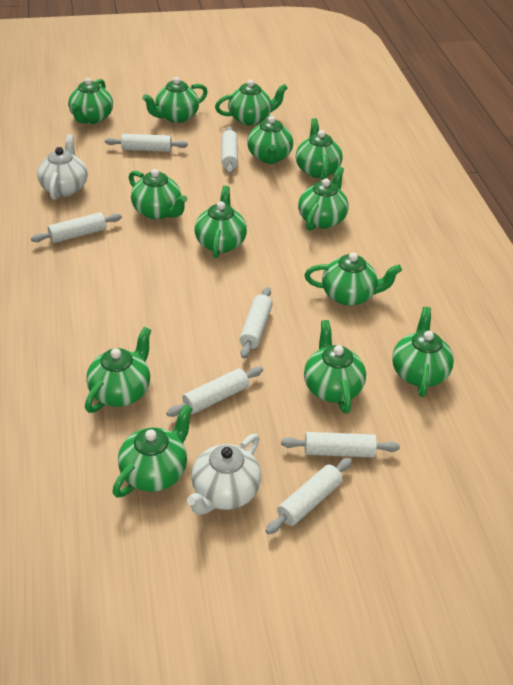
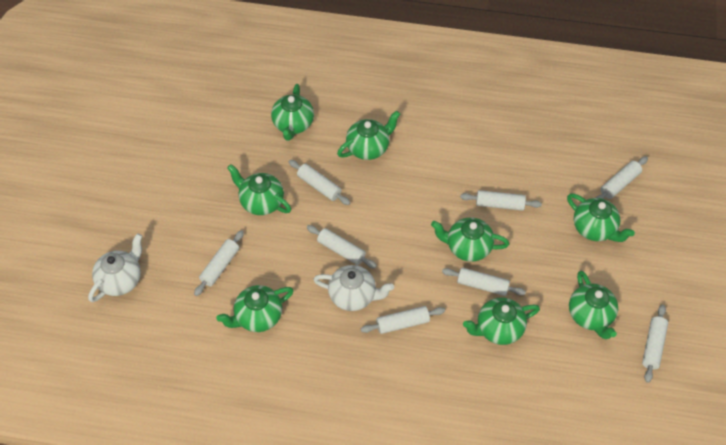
green teapot: [68,78,113,124] [85,327,151,413] [112,404,193,498] [129,169,187,219] [142,77,208,123] [195,186,247,258] [215,80,288,126] [247,115,293,164] [296,118,343,181] [298,166,349,231] [304,253,402,306] [304,320,366,414] [392,307,454,397] = 13 -> [216,285,294,332] [227,164,291,215] [271,84,314,141] [337,111,400,160] [431,217,510,262] [463,297,540,345] [567,193,635,242] [569,271,618,339] = 8
white rolling pin: [31,212,122,243] [105,134,188,152] [166,366,263,417] [222,126,238,174] [239,287,273,359] [266,458,352,534] [281,432,400,457] = 7 -> [194,230,244,296] [289,160,350,205] [307,225,377,268] [361,306,445,334] [442,267,526,296] [460,190,542,211] [596,156,648,199] [642,305,668,383] = 8

